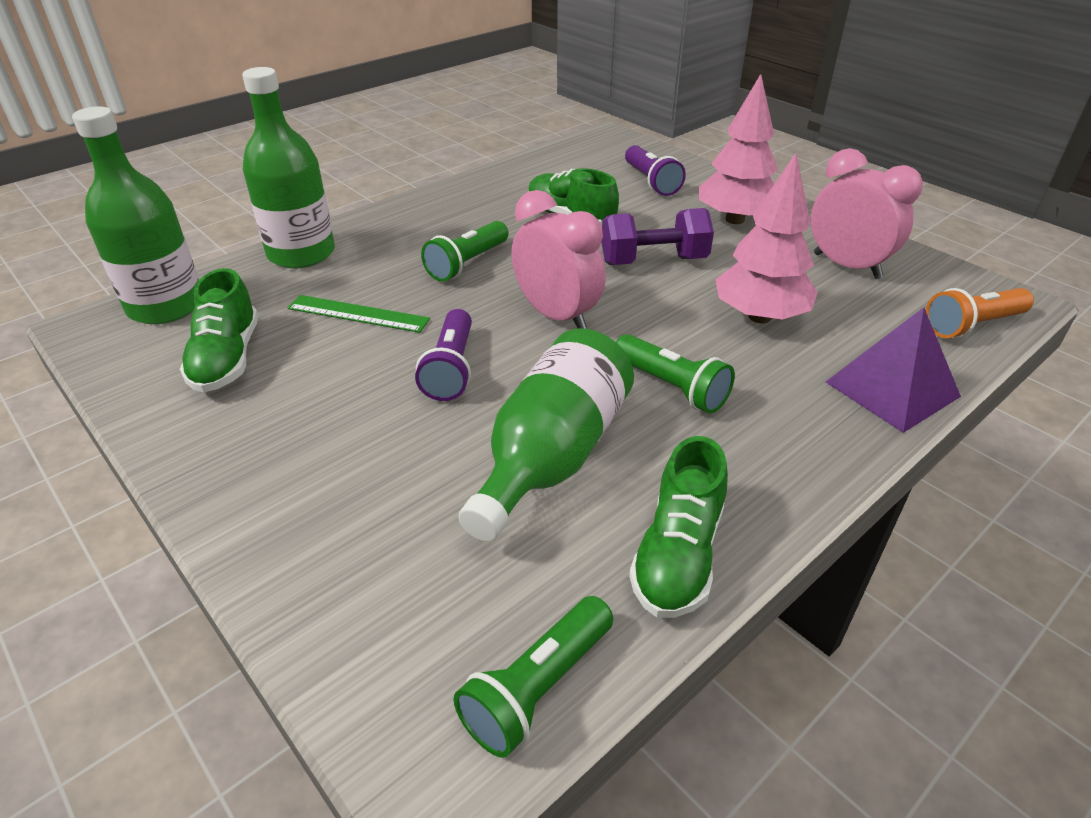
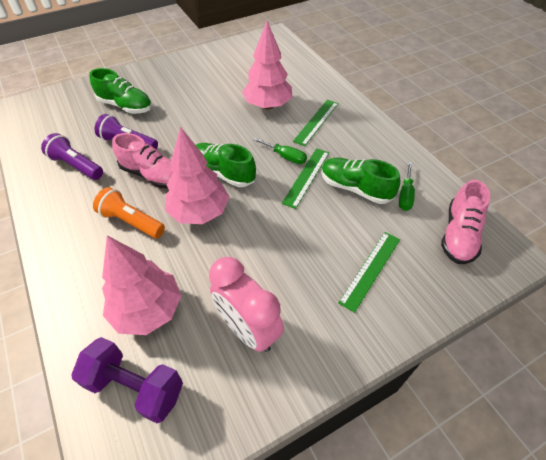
green bottle: [72,106,199,324] [242,67,335,268] [458,328,634,542] = 3 -> none = 0
green flashlight: [421,221,508,282] [453,596,613,758] [616,334,735,414] = 3 -> none = 0
green ruler: [288,295,430,333] = 1 -> [282,148,329,209] [293,100,338,146] [338,232,400,313] = 3
green screwdriver: none = 0 -> [253,137,307,164] [399,162,415,211] = 2
pink clock: [512,190,606,329] [811,148,923,279] = 2 -> [209,257,284,352] = 1
pink shoe: none = 0 -> [112,133,173,188] [441,180,490,264] = 2
pink tree: [699,74,778,224] [715,153,818,323] = 2 -> [102,236,182,335] [165,127,229,224] [242,21,292,109] = 3
purple pyramid: [826,307,961,433] = 1 -> none = 0

